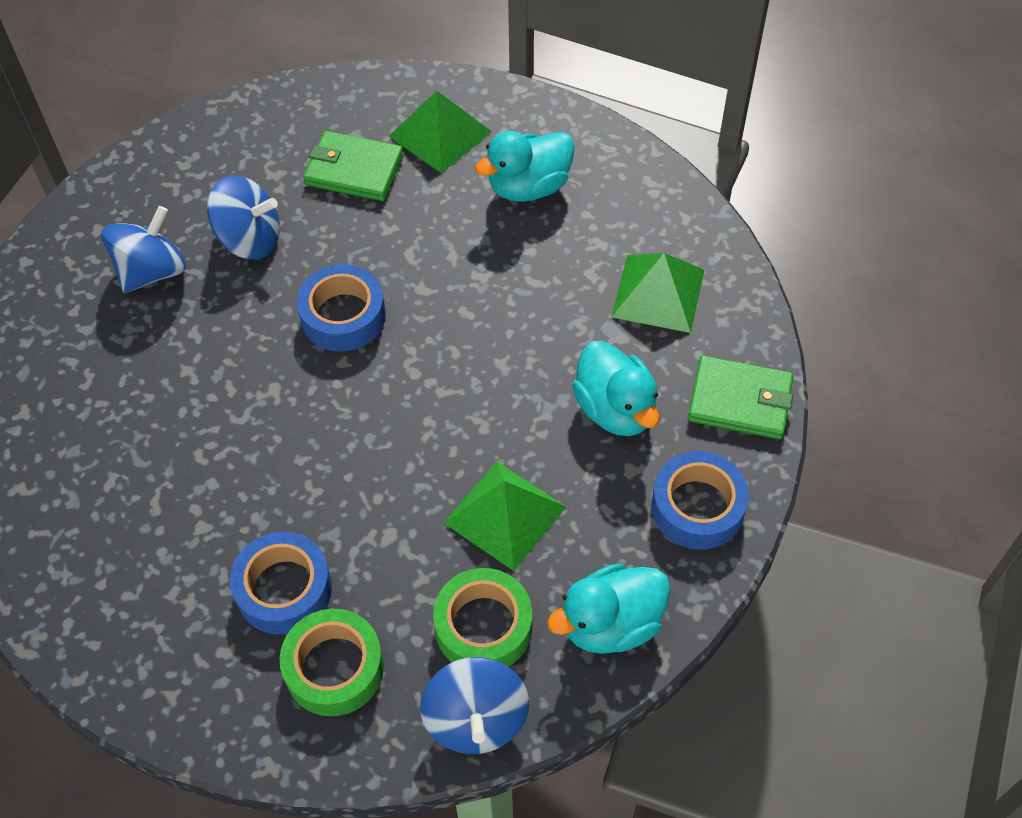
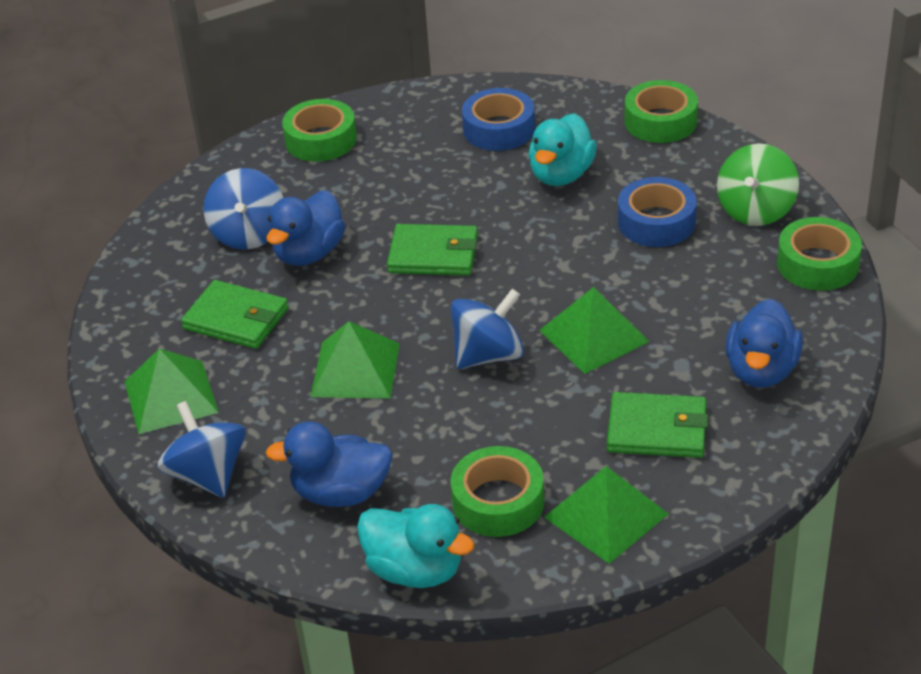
blue duck: none = 0 -> [265,421,393,507] [267,190,345,266] [726,299,803,388] = 3
blue tape: [230,532,332,635] [297,264,386,352] [651,451,749,550] = 3 -> [462,88,535,151] [618,177,697,247] = 2
green pyramid: [389,91,492,173] [444,461,566,571] [611,253,704,333] = 3 -> [124,349,219,434] [310,321,400,399] [539,287,649,374] [544,466,669,564] = 4
green spinning top: none = 0 -> [717,143,799,226] = 1
green tape: [280,609,384,716] [433,568,532,667] = 2 -> [282,99,357,162] [450,446,544,537] [625,80,698,143] [777,217,862,291] = 4
green wallet: [303,131,404,201] [688,355,793,439] = 2 -> [181,280,289,349] [387,224,478,276] [607,392,708,458] = 3
turquoise duck: [475,131,575,202] [547,563,671,654] [572,341,660,436] = 3 -> [357,504,474,588] [528,113,597,186] = 2

